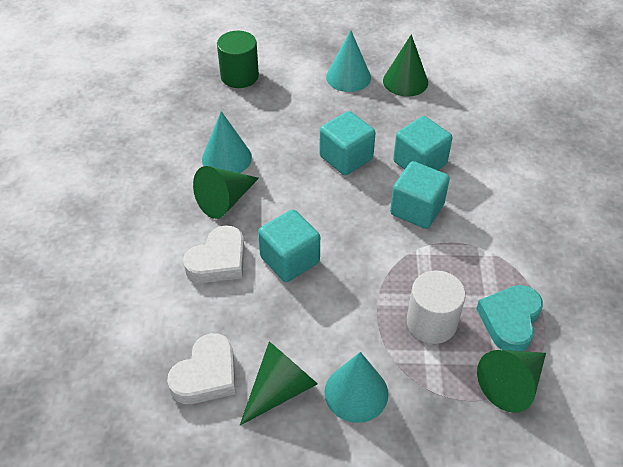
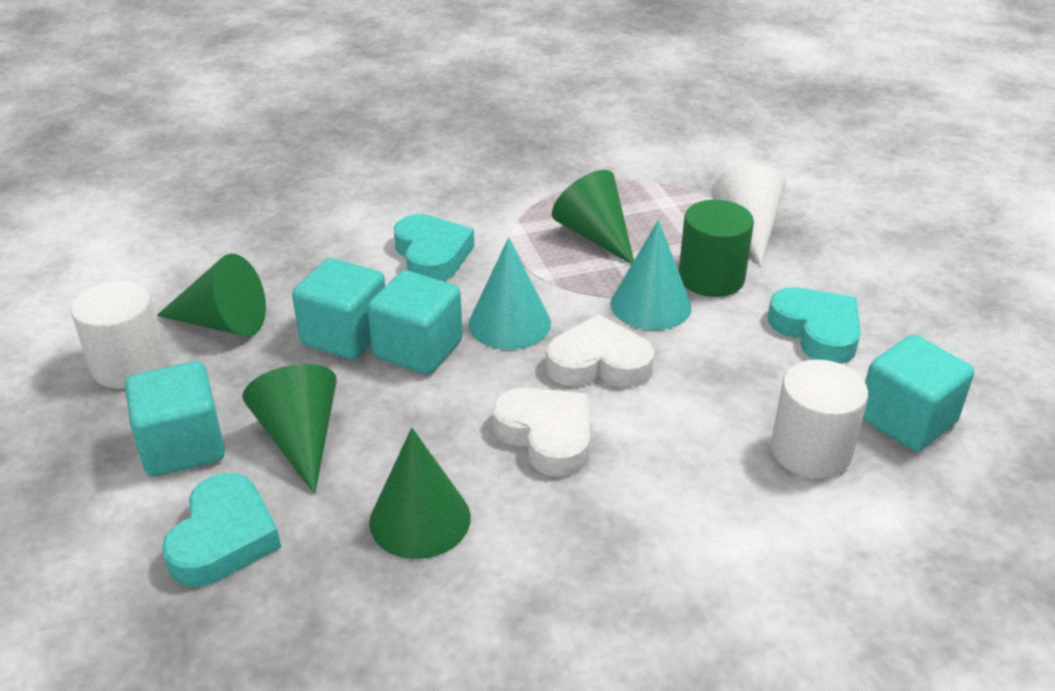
turquoise cone: [202,111,252,173] [324,352,388,423] [326,30,371,92] = 3 -> [468,237,551,350] [611,220,692,330] = 2
turquoise heart: [476,285,543,351] = 1 -> [162,473,281,587] [394,214,474,281] [768,287,861,364] = 3
white cone: none = 0 -> [711,165,786,265] = 1
white cylinder: [407,270,466,344] = 1 -> [71,280,167,389] [771,360,868,479] = 2

